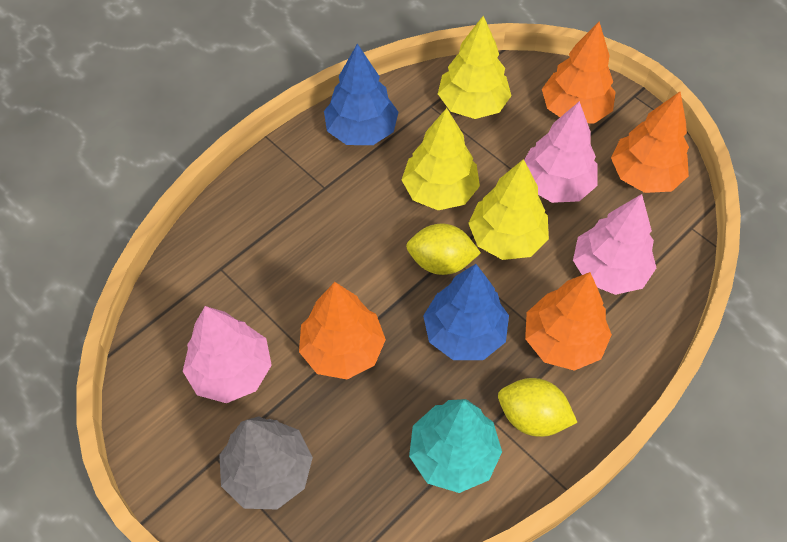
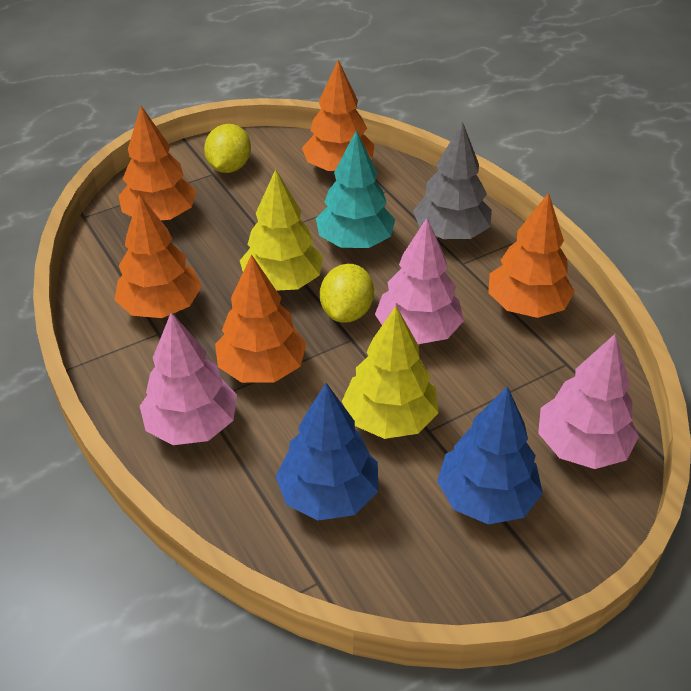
orange tree: [299,282,386,379] [525,272,612,371] [542,22,616,124] [611,92,689,193] = 4 -> [115,194,202,318] [119,106,196,221] [215,254,307,383] [302,60,374,172] [488,193,575,318] = 5
yellow tree: [402,108,480,210] [438,16,512,119] [468,159,549,260] = 3 -> [240,169,323,291] [342,306,439,439] = 2

